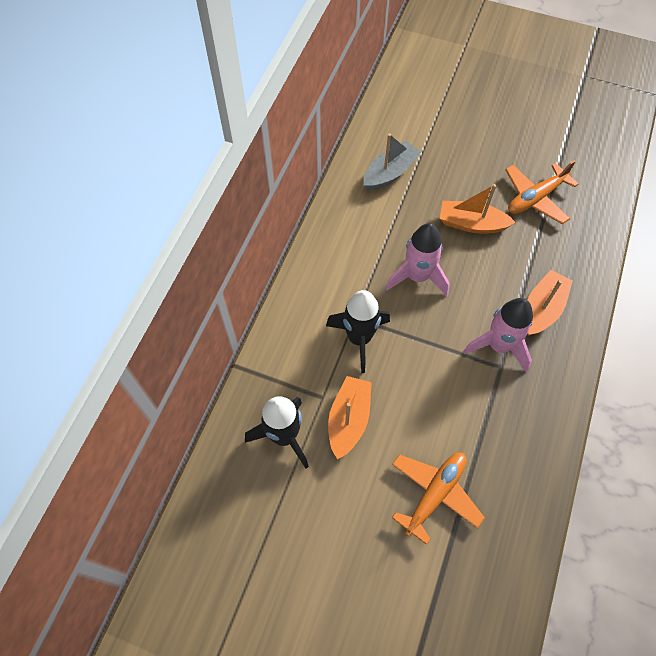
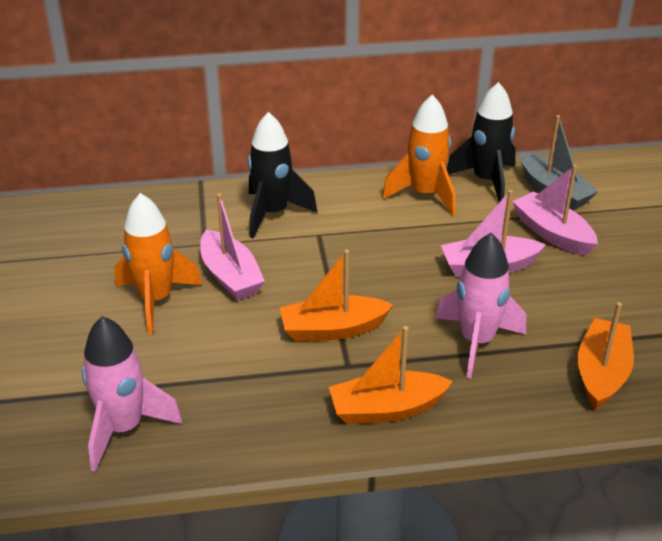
orange plane: [392,452,485,545] [505,160,579,224] = 2 -> none = 0
orange rocket: none = 0 -> [115,193,202,334] [382,95,456,216] = 2
pink boat: none = 0 -> [200,194,265,300] [441,190,546,277] [512,164,598,256] = 3

